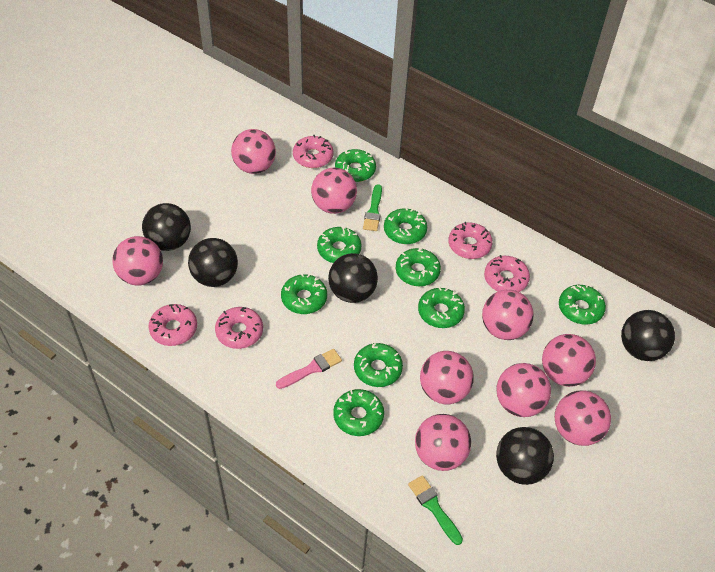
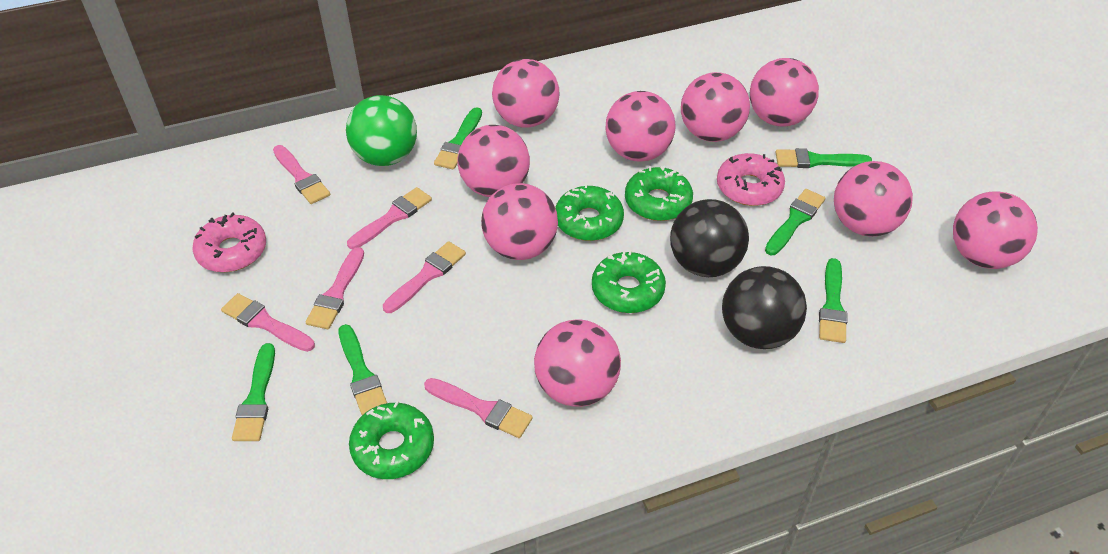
black ball: [142,203,191,251] [188,238,238,287] [328,253,378,303] [496,427,554,485] [621,310,675,361] = 5 -> [670,199,749,277] [722,266,807,349] = 2
green ball: none = 0 -> [346,95,417,166] = 1
green brush: [363,184,382,231] [408,475,463,545] = 2 -> [232,343,275,441] [339,324,387,415] [434,107,482,170] [765,189,826,255] [775,148,872,168] [819,258,847,343] = 6
green donut: [281,274,327,314] [317,227,362,263] [333,389,384,436] [335,149,376,182] [354,343,403,387] [384,207,427,244] [396,248,441,286] [418,287,465,328] [559,284,606,325] = 9 -> [349,401,434,479] [555,183,624,241] [592,250,666,313] [625,165,693,221] = 4
pink brush: [276,349,342,389] = 1 -> [221,293,315,352] [273,145,330,204] [306,247,364,329] [347,187,432,249] [383,241,466,313] [424,378,533,438] = 6
pink donut: [149,304,197,346] [215,307,263,349] [293,135,334,168] [448,222,493,259] [484,255,530,292] = 5 -> [192,213,266,272] [717,153,785,206] = 2

